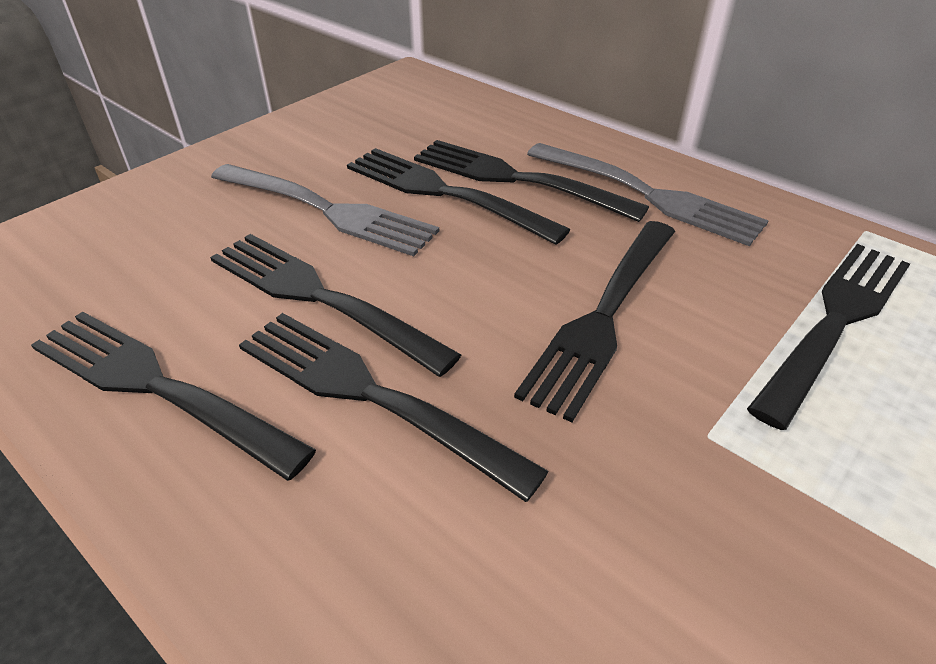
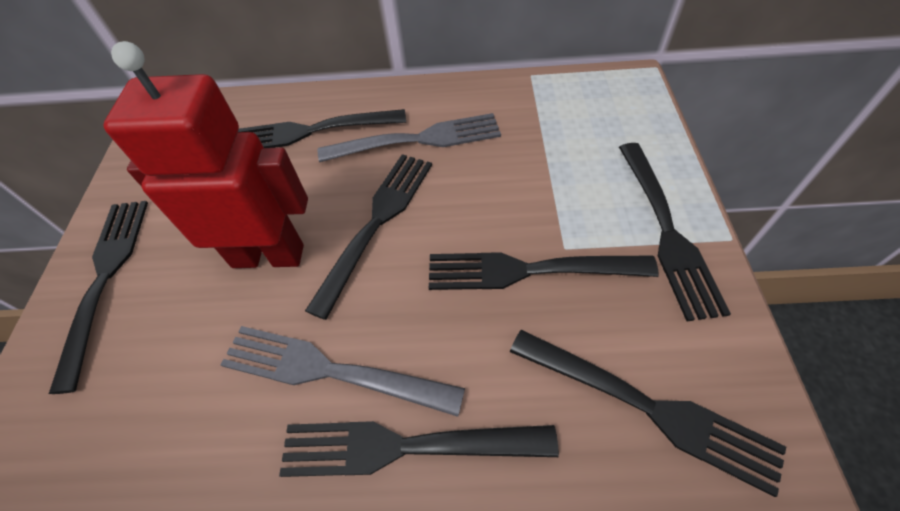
red robot: none = 0 -> [104,41,308,268] = 1

